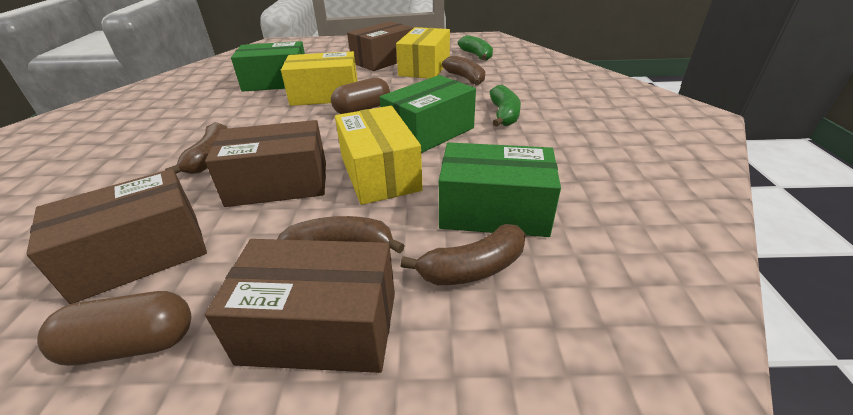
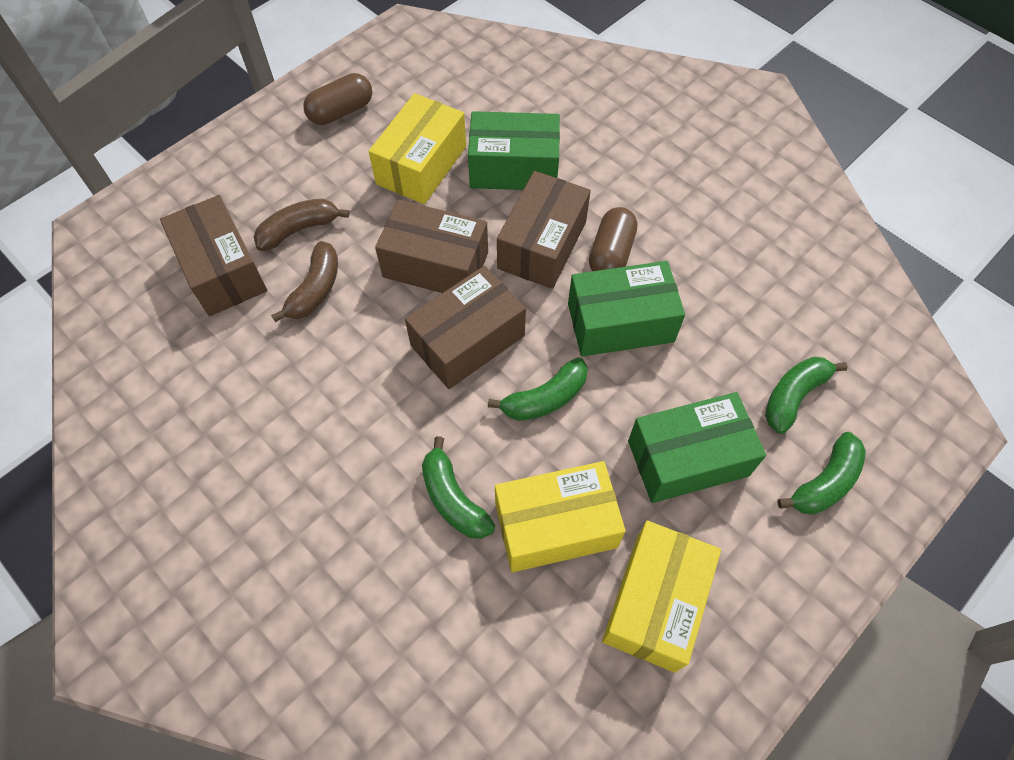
brown banana: [165,122,228,174] [278,216,405,254] [401,224,526,285] [442,55,485,85] = 4 -> [254,199,349,251] [271,241,338,322] = 2
green banana: [458,35,493,61] [490,85,521,127] = 2 -> [422,436,495,539] [488,357,588,421] [765,357,848,434] [777,432,866,515] = 4

